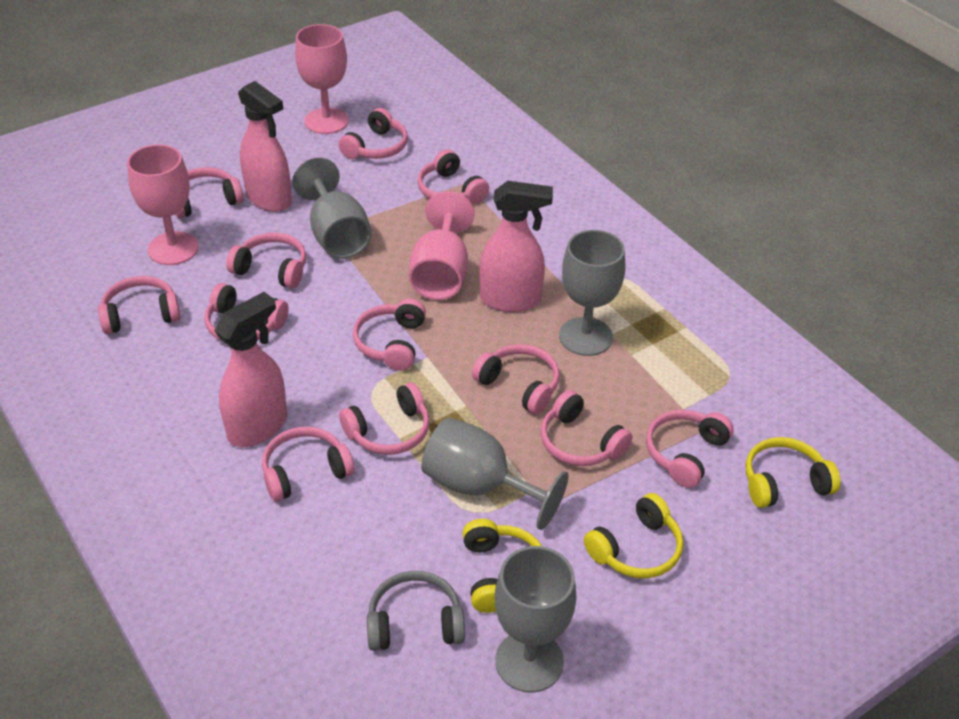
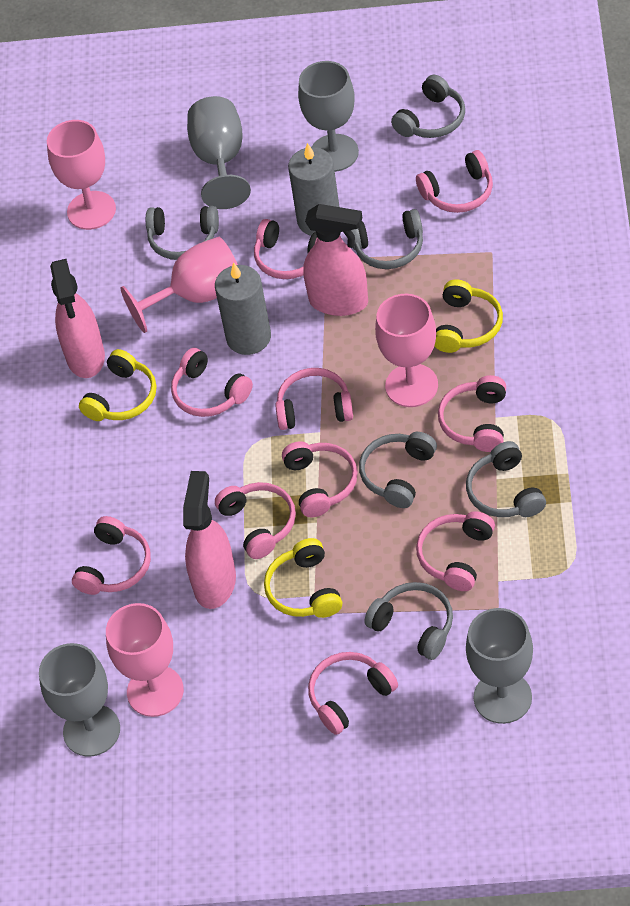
grey candle: none = 0 -> [215,262,271,355] [288,143,339,236] = 2
grey headphones: [367,571,465,651] = 1 -> [146,206,219,260] [351,209,423,269] [359,432,437,508] [364,582,453,660] [391,75,465,138] [466,441,546,517] = 6
pink goblet: [127,144,199,265] [295,24,349,134] [409,191,475,300] = 3 -> [47,120,116,230] [106,603,184,717] [120,237,238,333] [375,294,438,407] = 4
pink headphones: [98,276,180,334] [175,167,243,219] [204,283,289,342] [226,233,306,288] [262,427,354,502] [338,108,408,159] [339,382,430,455] [353,299,426,371] [417,149,489,204] [472,344,560,414] [541,390,632,466] [646,410,734,488] = 12 -> [72,516,151,595] [171,348,253,417] [215,482,296,559] [254,219,318,279] [275,368,353,430] [282,441,358,517] [308,652,398,735] [416,150,493,213] [416,511,495,591] [438,375,506,452] = 10

